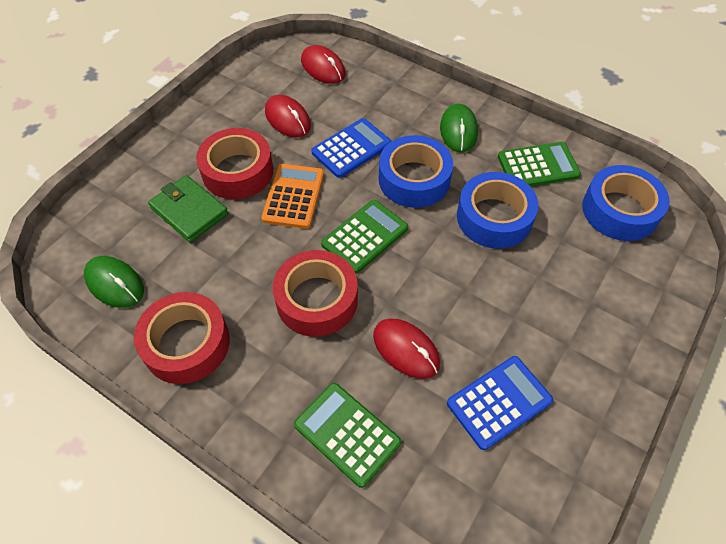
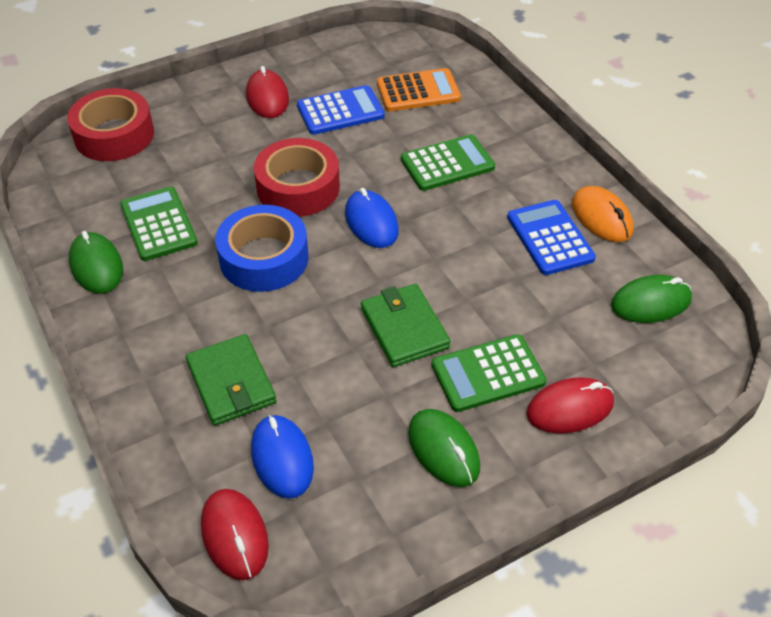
blue mouse: none = 0 -> [251,415,314,499] [345,188,399,248] = 2
blue tape: [379,135,453,208] [457,172,538,249] [582,165,670,241] = 3 -> [215,205,309,292] = 1
green mouse: [84,256,144,308] [440,104,478,152] = 2 -> [69,231,123,294] [408,409,480,487] [611,275,692,323] = 3
green wallet: [148,175,228,243] = 1 -> [186,334,276,426] [361,284,451,367] = 2
orange mouse: none = 0 -> [572,186,633,242] = 1
red tape: [134,292,230,384] [196,128,273,199] [273,250,358,337] = 3 -> [67,88,154,161] [254,138,340,217] = 2

